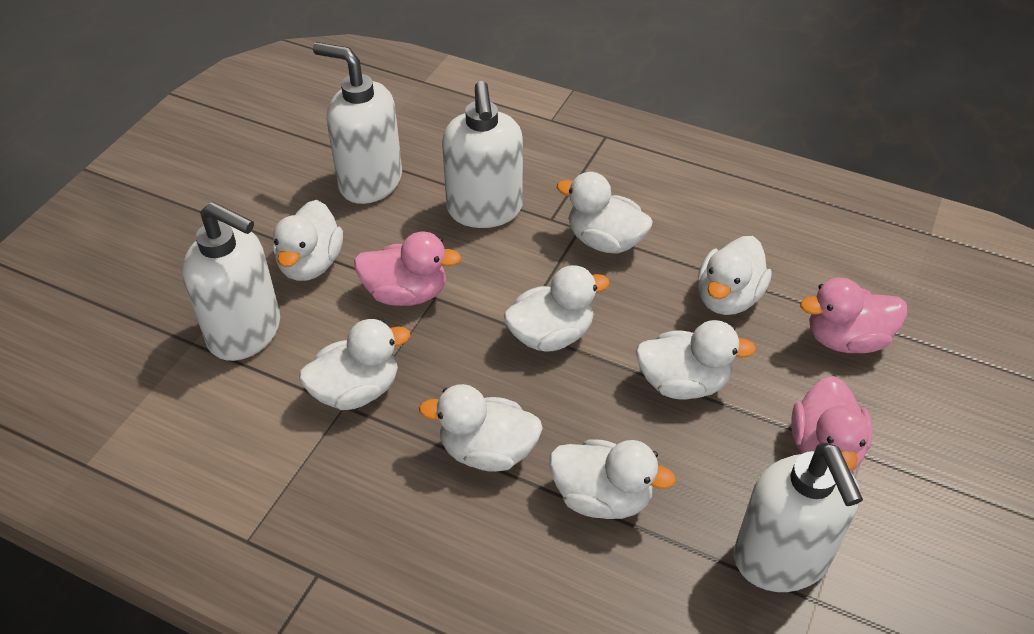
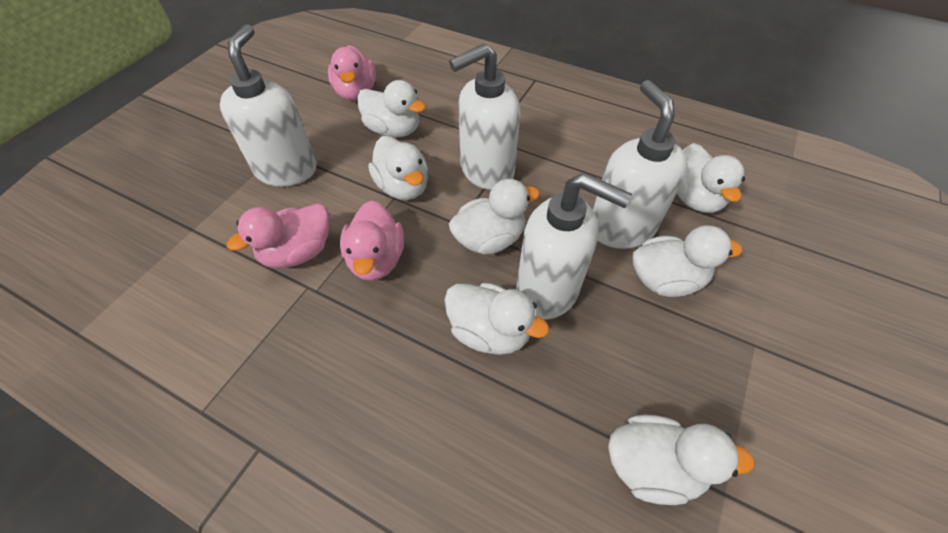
white duck: [273,200,343,281] [299,319,410,410] [419,384,543,472] [504,265,610,352] [549,439,676,519] [557,172,653,254] [636,320,756,399] [698,236,772,315] = 8 -> [357,80,426,138] [368,136,428,200] [445,283,549,355] [449,179,540,255] [608,415,755,505] [633,225,743,297] [677,143,745,213] = 7

